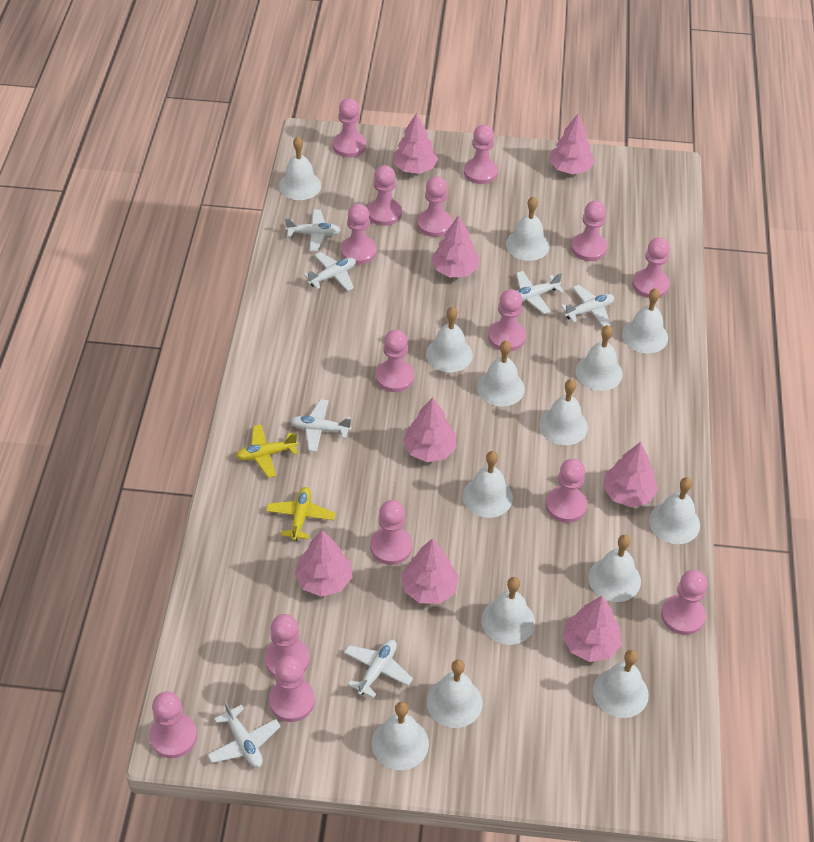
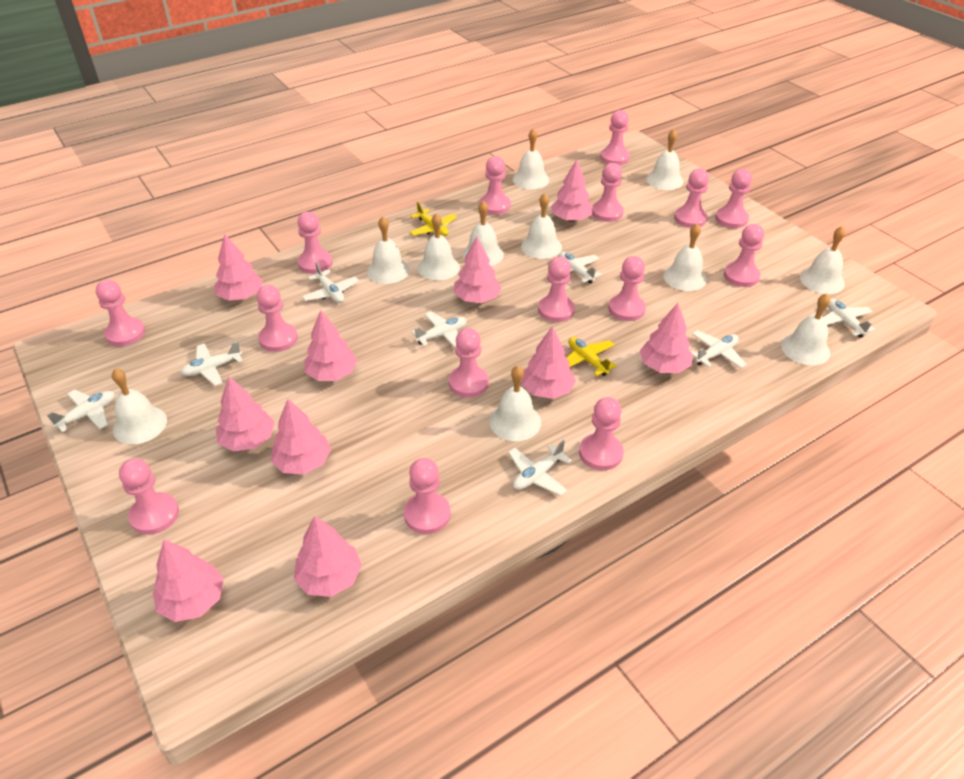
pink tree: [295,530,352,597] [393,113,438,174] [401,538,459,604] [403,397,456,462] [431,215,479,277] [549,113,594,174] [562,596,622,662] [603,442,658,507] = 8 -> [153,540,224,622] [214,234,263,301] [216,376,275,451] [271,399,331,475] [294,516,362,597] [304,310,358,381] [454,237,502,303] [522,326,576,399] [551,159,593,222] [639,303,693,373] = 10
white bell: [279,137,321,200] [372,702,429,770] [426,307,473,372] [427,659,483,728] [463,451,513,518] [477,341,525,406] [481,577,535,645] [506,196,550,261] [539,379,588,445] [576,325,623,391] [588,535,641,602] [593,650,649,718] [622,288,668,353] [649,477,700,544] = 14 -> [112,368,167,444] [367,217,409,284] [418,213,460,280] [463,201,504,266] [490,366,541,441] [513,128,549,189] [521,193,562,259] [646,129,683,190] [663,223,707,291] [781,293,830,365] [800,226,845,294] = 11
white plane: [207,701,281,768] [285,209,341,251] [290,399,352,452] [304,252,356,291] [344,640,413,698] [516,271,564,314] [561,285,614,327] = 7 -> [47,389,115,432] [181,342,243,386] [302,262,359,303] [412,312,467,348] [508,440,572,496] [559,252,602,284] [691,330,747,368] [823,299,875,338] = 8

